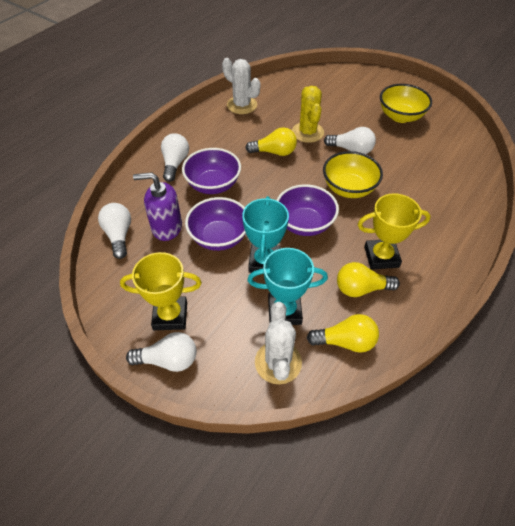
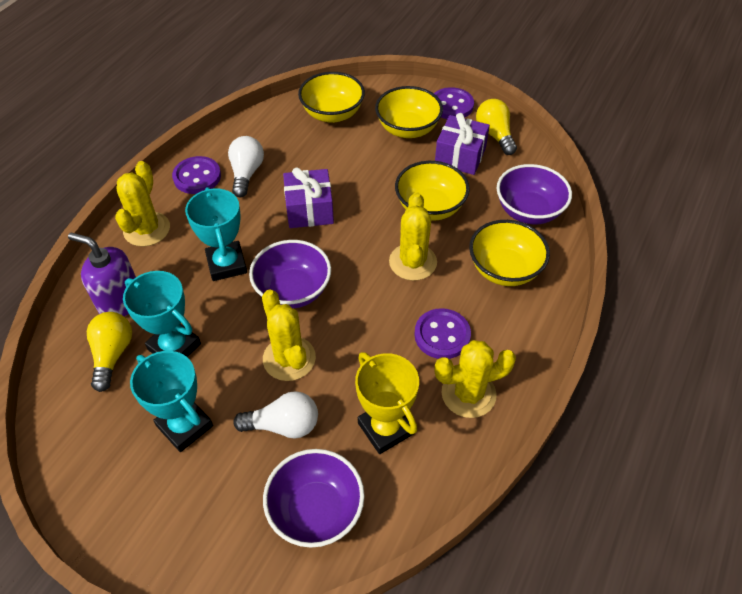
purple button: none = 0 -> [172,156,221,194] [414,308,471,359] [434,87,474,119] = 3
purple gift: none = 0 -> [283,167,334,228] [435,113,490,175] = 2
turquoise trophy: [242,196,289,273] [247,248,328,325] = 2 -> [123,271,201,357] [130,351,213,452] [185,187,247,281] = 3
white cactus: [222,58,260,114] [255,302,302,384] = 2 -> none = 0
white light bulb: [98,203,131,259] [126,332,197,372] [161,133,189,182] [324,127,376,154] = 4 -> [228,136,264,197] [233,391,318,439] = 2
yellow bowl: [323,151,383,198] [380,84,432,123] = 2 -> [298,72,365,123] [375,86,443,138] [395,161,470,221] [469,220,550,286] = 4
yellow cactus: [292,86,324,143] = 1 -> [115,161,170,246] [262,289,316,381] [389,192,437,281] [434,340,516,418] = 4
yellow light bulb: [245,127,297,156] [307,314,379,353] [337,262,400,297] = 3 -> [87,312,132,392] [476,99,517,155] = 2
yellow trophy: [120,252,202,330] [358,193,431,270] = 2 -> [355,352,419,454] = 1

